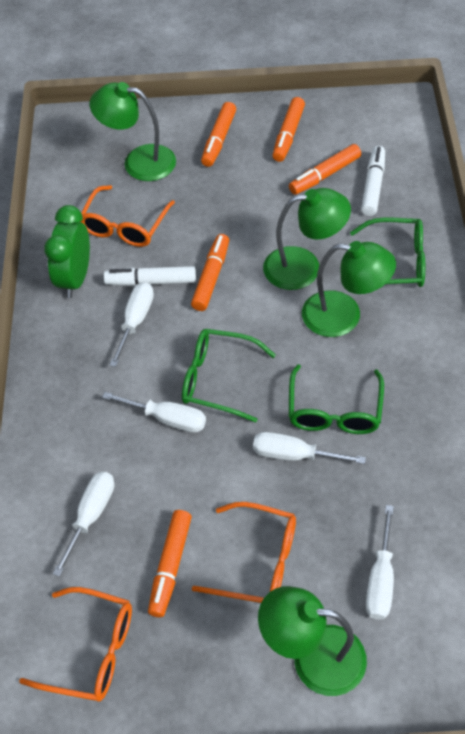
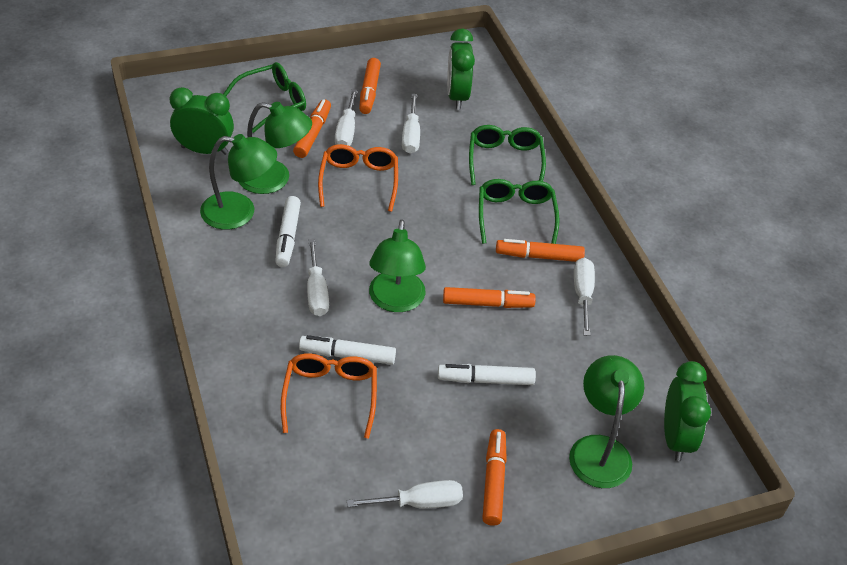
green clock: [44,205,90,298] = 1 -> [170,87,234,155] [447,28,475,109] [664,361,711,461] = 3
orange glasses: [19,587,132,702] [80,185,175,247] [191,502,296,603] = 3 -> [281,353,377,439] [318,144,398,212] = 2
white marker: [104,266,196,286] [361,146,385,216] = 2 -> [275,196,301,267] [299,335,396,365] [438,364,536,385] = 3

